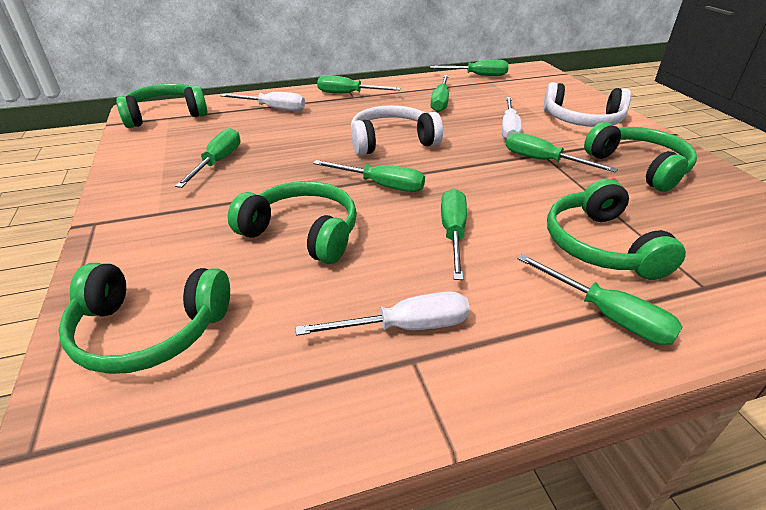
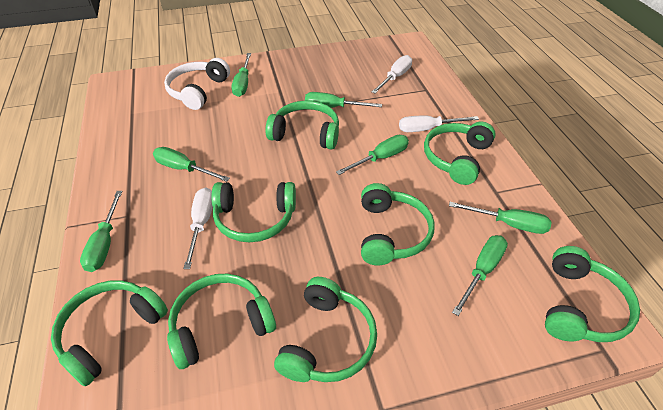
green headphones: [58,263,230,374] [116,83,207,128] [228,181,357,264] [547,179,686,280] [584,122,697,192] = 5 -> [51,280,168,386] [167,274,276,369] [211,182,296,243] [265,101,339,149] [274,277,377,382] [361,183,435,266] [424,121,496,185] [545,246,640,342] = 8
green screwdriver: [175,128,241,188] [313,160,425,192] [317,75,401,93] [430,60,509,76] [430,75,449,112] [441,189,467,280] [506,132,618,173] [517,254,683,345] = 8 -> [80,191,122,272] [153,147,230,182] [232,53,251,97] [305,92,382,108] [336,135,409,175] [449,202,552,234] [452,235,508,316] = 7
white headphones: [351,105,443,155] [543,82,631,127] = 2 -> [164,58,230,110] = 1

